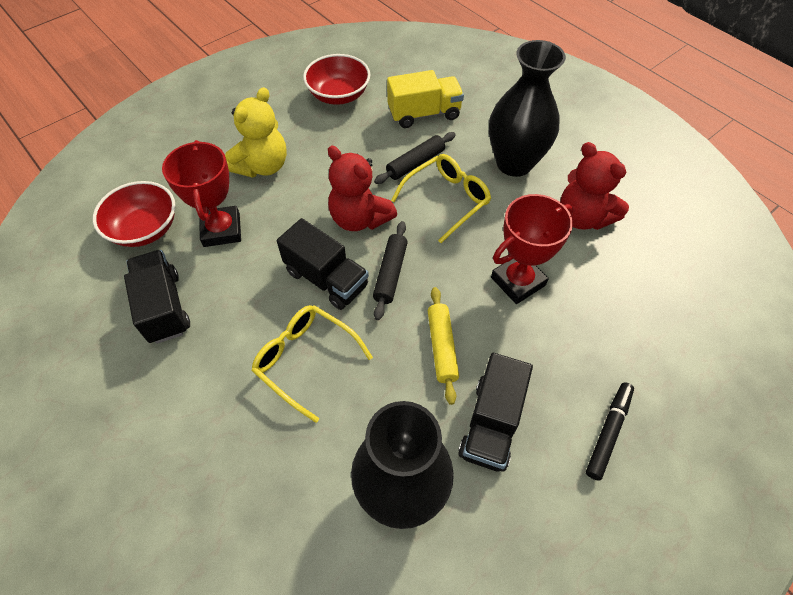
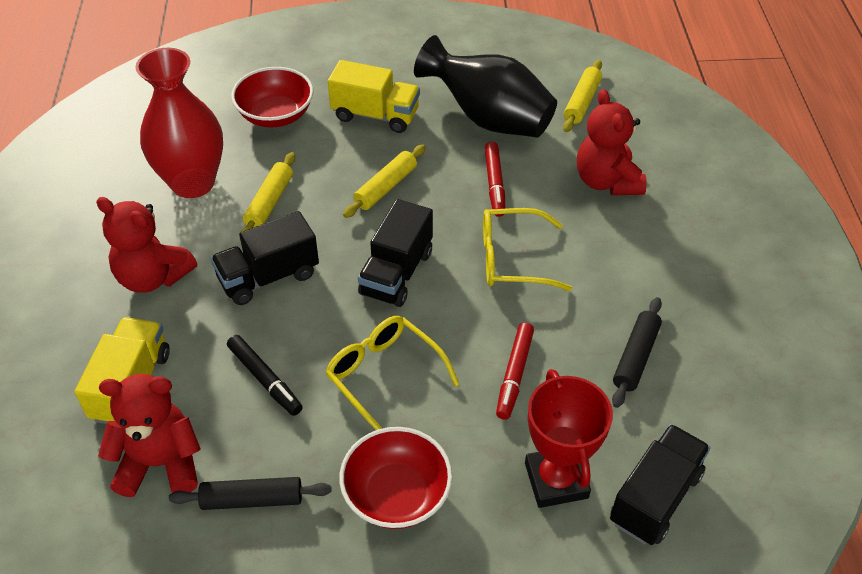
black vase: [351,401,454,529] [489,40,566,177] = 2 -> [414,35,557,137] = 1
red marker: none = 0 -> [485,142,505,217] [496,323,534,420] = 2
red teddy bear: [328,146,397,231] [560,142,629,230] = 2 -> [96,197,197,293] [98,374,201,497] [577,89,647,195] = 3
red trophy: [162,140,241,247] [491,194,574,304] = 2 -> [525,369,613,508] = 1
red vase: none = 0 -> [135,48,223,198] = 1
yellow rolling pin: [428,287,459,405] = 1 -> [241,152,295,232] [343,144,426,218] [563,60,602,132] = 3
yellow teddy bear: [225,87,287,178] = 1 -> none = 0
yellow truck: [387,70,464,128] = 1 -> [75,317,170,424] [328,60,420,133] = 2

